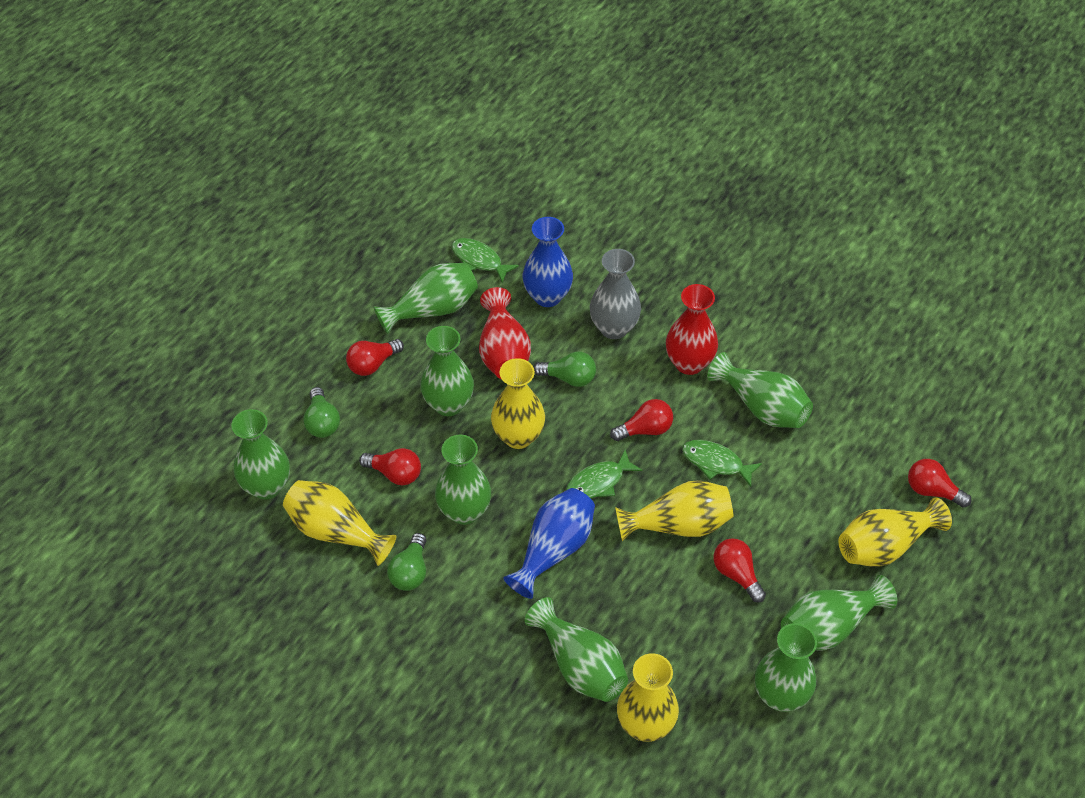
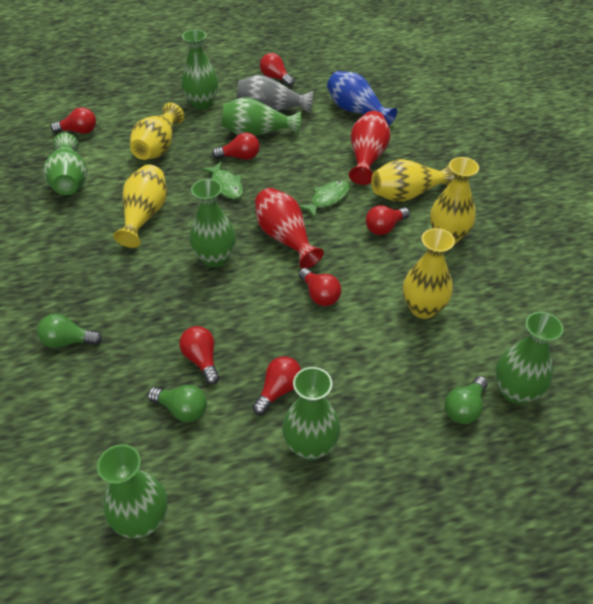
blue vase: [504,488,595,599] [523,217,573,307] = 2 -> [327,71,397,126] = 1
green fish: [452,238,519,283] [566,449,643,498] [682,440,762,487] = 3 -> [202,161,243,199] [299,180,350,218] = 2
green vase: [231,409,290,500] [373,263,478,335] [420,326,474,416] [435,435,491,525] [525,597,628,702] [707,352,813,428] [755,623,817,712] [781,575,897,651] = 8 -> [43,133,87,195] [97,444,168,538] [181,29,218,109] [190,179,236,268] [222,98,301,136] [282,367,340,460] [495,312,563,404] = 7
red light bulb: [346,339,404,376] [359,448,421,485] [610,399,673,441] [714,538,766,603] [908,459,971,508] = 5 -> [51,107,96,134] [179,326,220,385] [212,132,260,160] [253,356,301,415] [260,53,295,86] [299,268,341,306] [366,205,410,235] = 7

